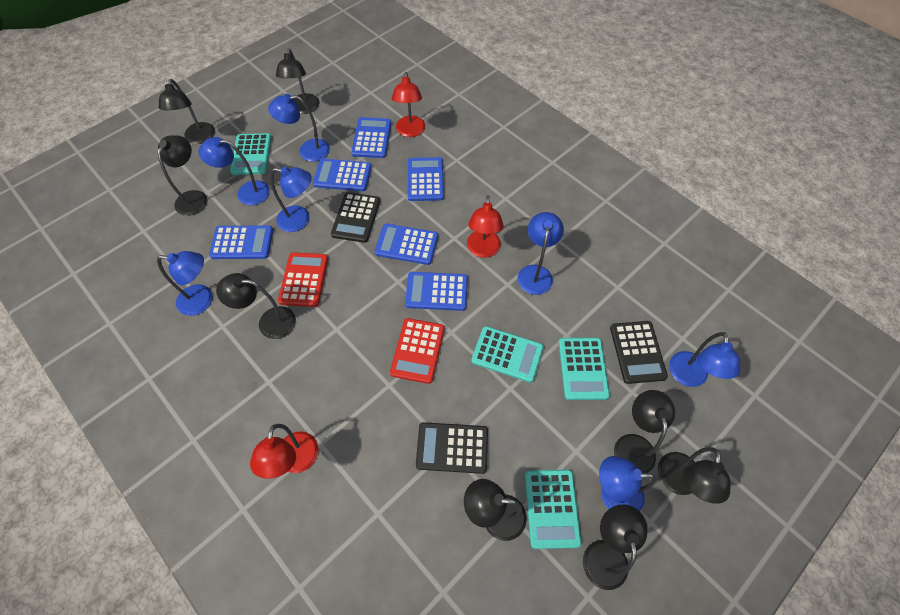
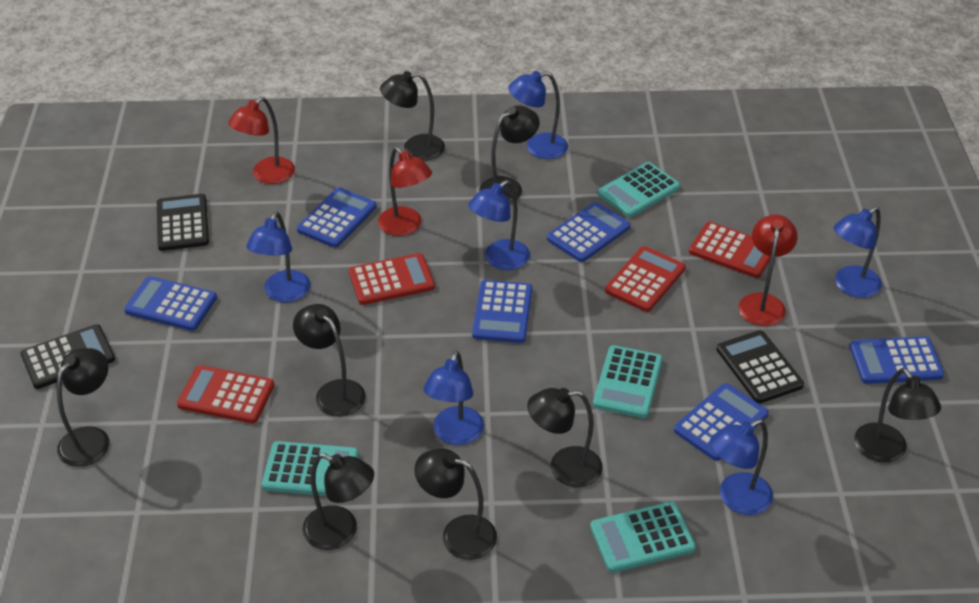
blue lamp: [157,251,213,316] [199,137,270,205] [268,94,330,162] [271,166,312,232] [518,212,564,295] [599,456,656,511] [669,332,740,387] = 7 -> [246,212,310,302] [423,351,484,445] [468,180,530,270] [508,71,568,159] [710,419,773,515] [834,207,882,298] = 6
red calculator: [278,252,328,307] [390,318,444,384] = 2 -> [177,365,274,423] [349,253,435,305] [605,246,685,312] [689,222,771,278] = 4

